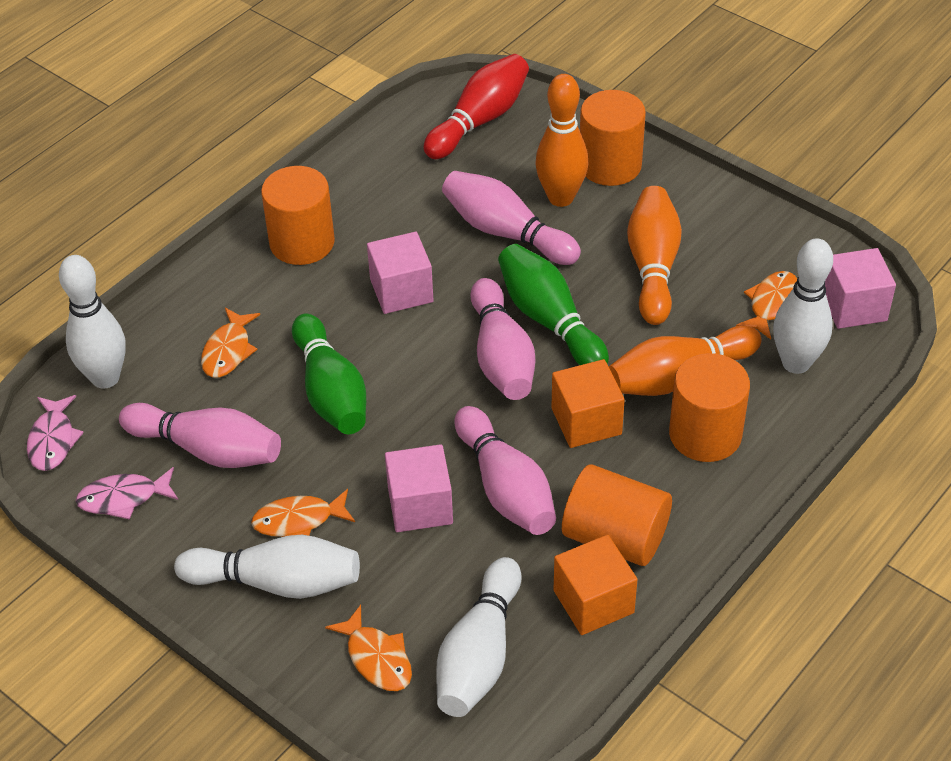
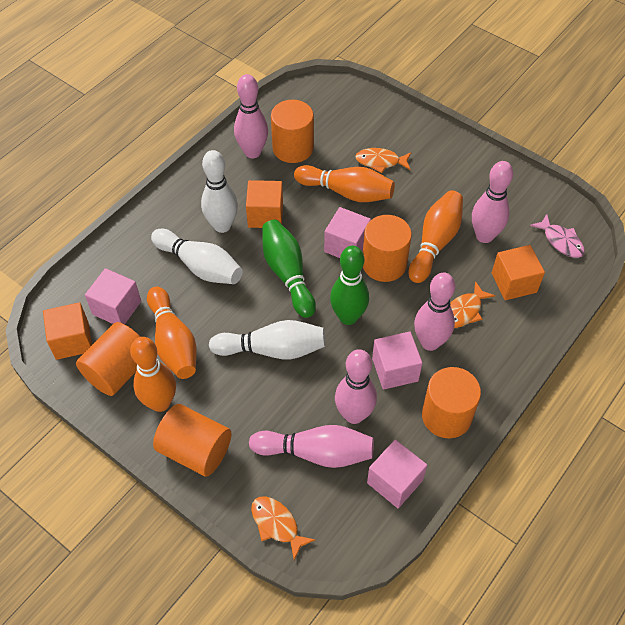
orange bowling pin: [535,74,588,207] [608,326,761,396] [627,186,682,325] = 3 -> [130,337,176,412] [147,286,196,379] [294,165,395,202] [409,190,463,283] = 4
orange cube: [551,359,625,448] [554,535,638,635] = 2 -> [43,302,92,360] [246,180,283,228] [492,245,545,300] = 3
orange cylinder: [261,166,335,265] [562,464,672,566] [580,90,646,186] [669,353,750,462] = 4 -> [76,322,140,396] [153,404,232,476] [271,100,314,163] [363,215,412,282] [422,367,481,438] = 5
orange fish: [201,308,260,378] [251,489,355,537] [325,605,412,691] [736,271,797,339] = 4 -> [251,496,315,560] [355,148,411,173] [450,281,495,328] = 3
pink bowling pin: [119,403,281,468] [442,171,581,265] [455,406,556,535] [470,278,535,400] = 4 -> [234,74,268,159] [249,425,374,468] [335,349,377,424] [414,273,455,351] [472,161,513,243] = 5
pink cube: [367,232,434,314] [385,444,453,532] [825,248,896,329] = 3 -> [85,268,141,324] [324,207,371,258] [367,440,427,508] [372,331,422,390] = 4
pink fish: [27,395,84,471] [76,467,178,520] = 2 -> [530,214,585,258] = 1
red bowling pin: [424,54,529,159] = 1 -> none = 0
white bowling pin: [59,255,126,389] [174,535,360,599] [436,557,521,717] [773,238,833,374] = 4 -> [151,229,243,284] [201,150,238,233] [209,320,325,359] = 3

